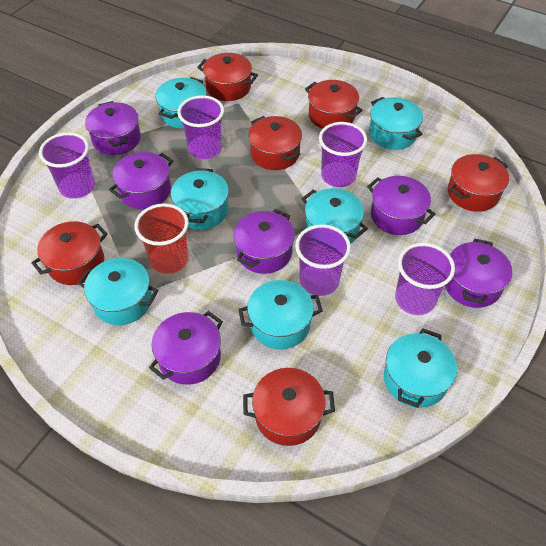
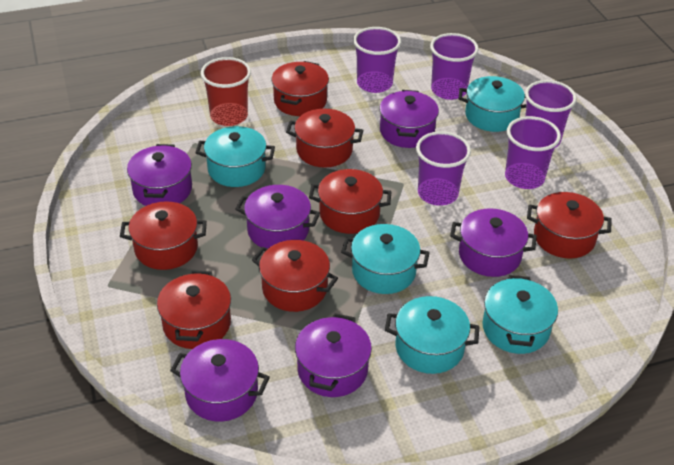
red pot: [31,221,108,285] [197,53,258,101] [243,368,335,446] [248,116,302,170] [305,80,363,129] [448,154,509,212] = 6 -> [120,201,207,270] [157,270,231,349] [252,240,338,312] [272,61,329,116] [286,109,363,168] [309,169,391,234] [527,192,612,258] = 7
turquoise pot: [78,258,158,325] [155,77,207,128] [171,168,229,230] [238,280,323,349] [302,188,368,244] [369,97,423,150] [384,328,457,408] = 7 -> [195,126,275,187] [341,224,430,294] [385,296,480,374] [458,76,526,132] [482,275,558,354] = 5

